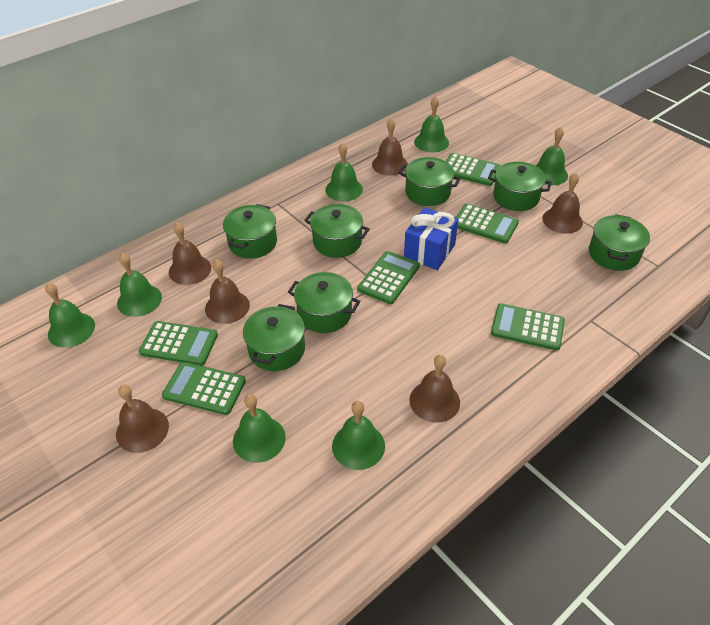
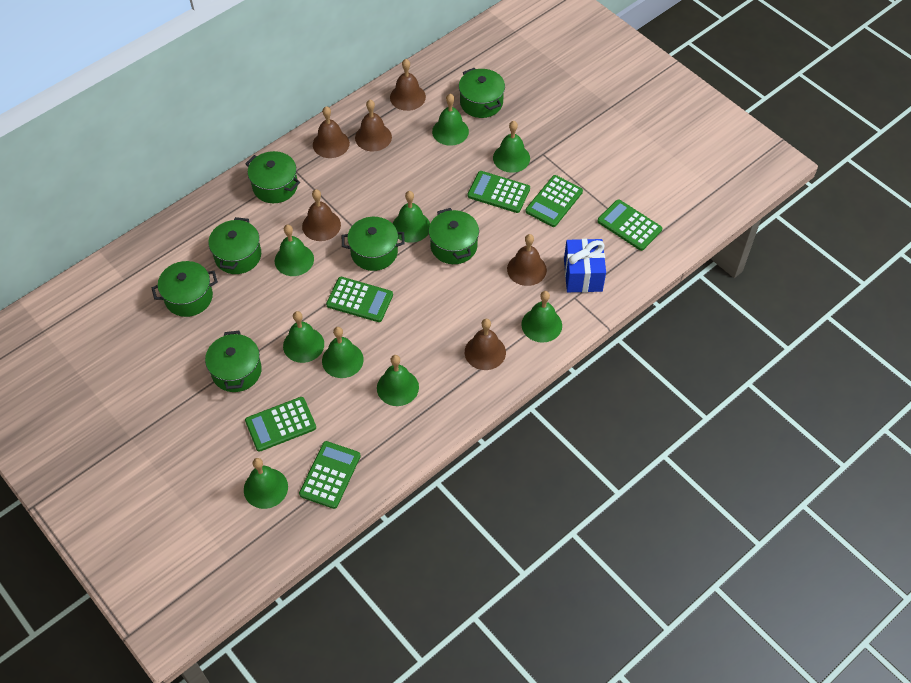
green bell: [45,283,95,348] [117,253,162,317] [233,394,286,463] [325,142,363,201] [332,401,385,470] [414,96,449,153] [535,127,568,185] = 7 -> [244,458,288,509] [275,225,314,276] [283,311,324,363] [322,327,364,378] [377,355,419,406] [393,191,430,243] [432,94,469,146] [493,121,530,173] [521,291,562,343] = 9

